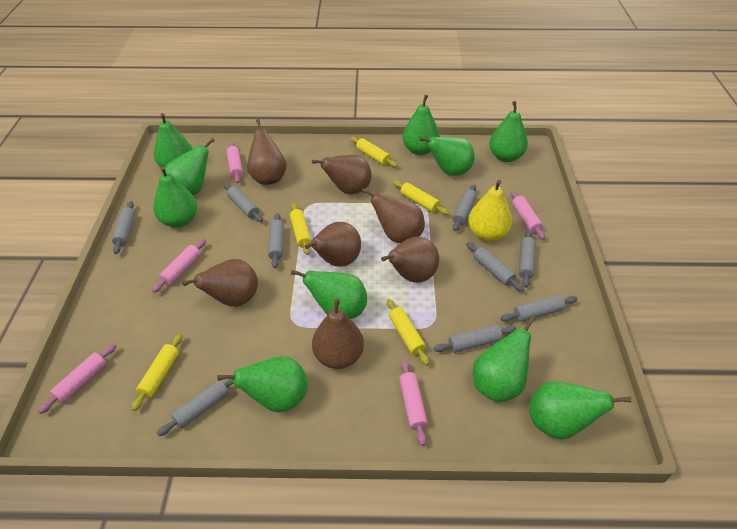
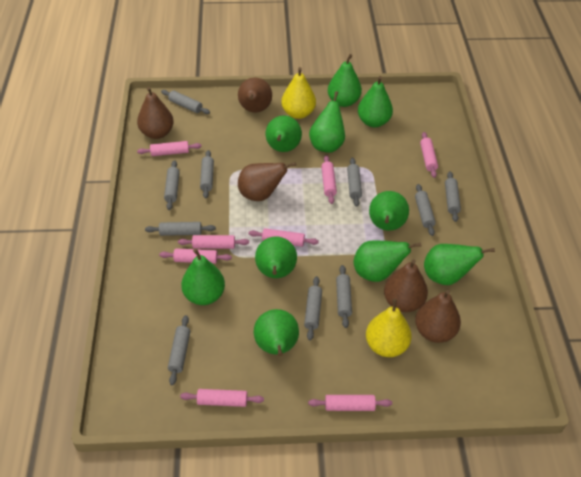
brown pear: [182,259,258,307] [247,119,287,185] [305,222,361,267] [312,155,372,194] [312,298,364,369] [361,188,425,243] [381,237,439,283] = 7 -> [137,87,174,139] [238,78,272,112] [238,162,296,201] [384,259,428,312] [415,290,461,343] = 5
grey rolling pin: [112,201,135,254] [157,379,233,436] [224,183,263,222] [268,213,284,268] [434,325,516,353] [453,184,477,231] [466,242,524,292] [501,295,577,322] [519,230,536,288] = 9 -> [145,222,216,236] [161,90,210,114] [164,160,180,210] [168,315,190,385] [200,150,214,199] [304,276,322,341] [336,265,352,328] [347,158,362,207] [415,184,436,236] [445,171,461,222] = 10
pink rolling pin: [38,344,116,414] [152,239,206,293] [227,142,243,183] [399,360,428,446] [511,190,545,240] = 5 -> [137,141,202,156] [159,248,232,264] [178,235,249,249] [180,389,264,407] [249,228,319,247] [308,395,392,411] [321,155,337,204] [420,132,438,178] = 8
yellow pear: [468,180,512,242] = 1 -> [281,67,316,119] [366,298,412,357] = 2
yellow rolling pin: [132,334,182,411] [290,203,311,255] [350,137,397,167] [387,299,429,365] [393,180,449,215] = 5 -> none = 0

